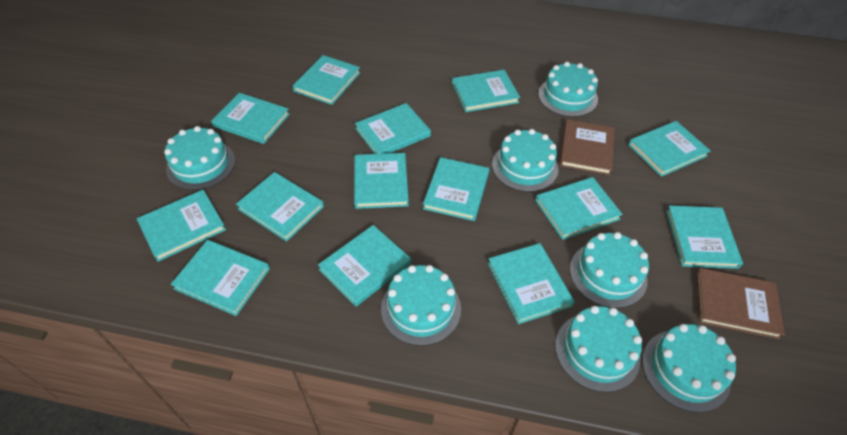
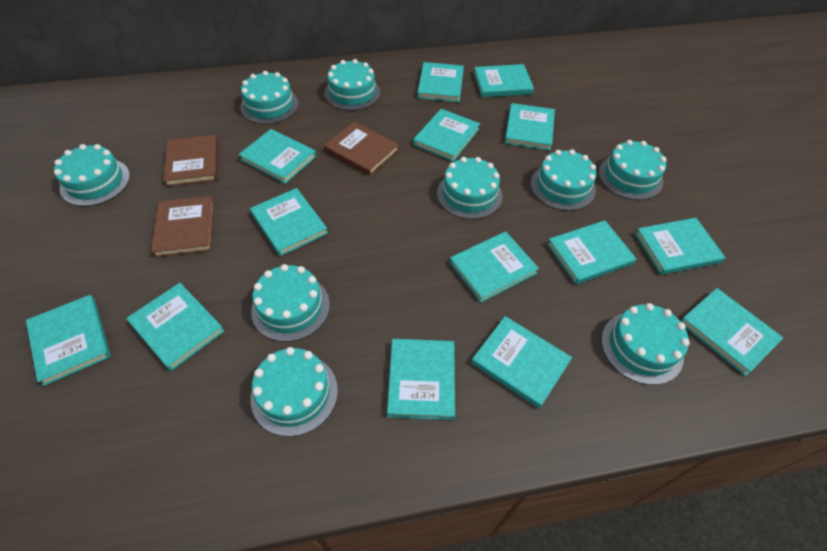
brown book: [560,119,615,175] [696,268,785,340] = 2 -> [151,196,214,257] [163,135,218,187] [324,122,399,176] = 3
turquoise cake: [164,126,235,190] [381,265,461,346] [492,129,558,192] [538,62,598,117] [555,306,642,392] [570,232,649,308] [642,324,736,413] = 7 -> [54,144,130,206] [240,71,299,124] [251,264,330,342] [251,347,338,437] [325,59,380,111] [437,157,502,219] [531,149,596,211] [599,140,667,200] [601,303,690,385] = 9

